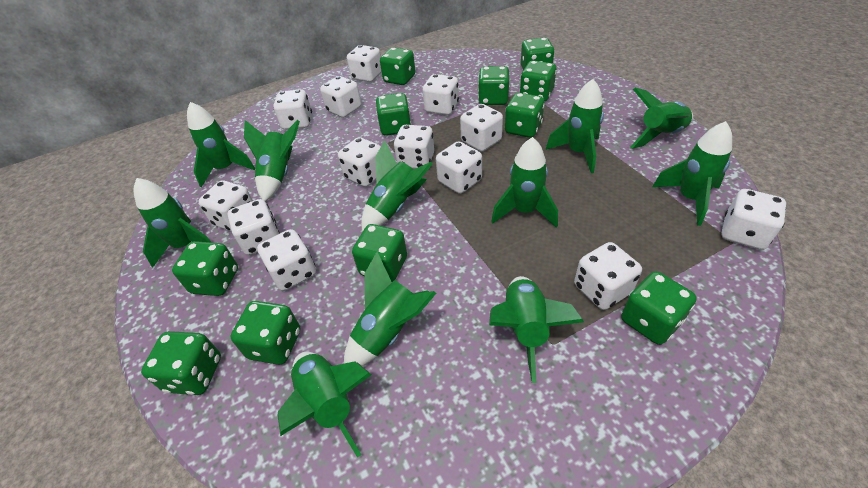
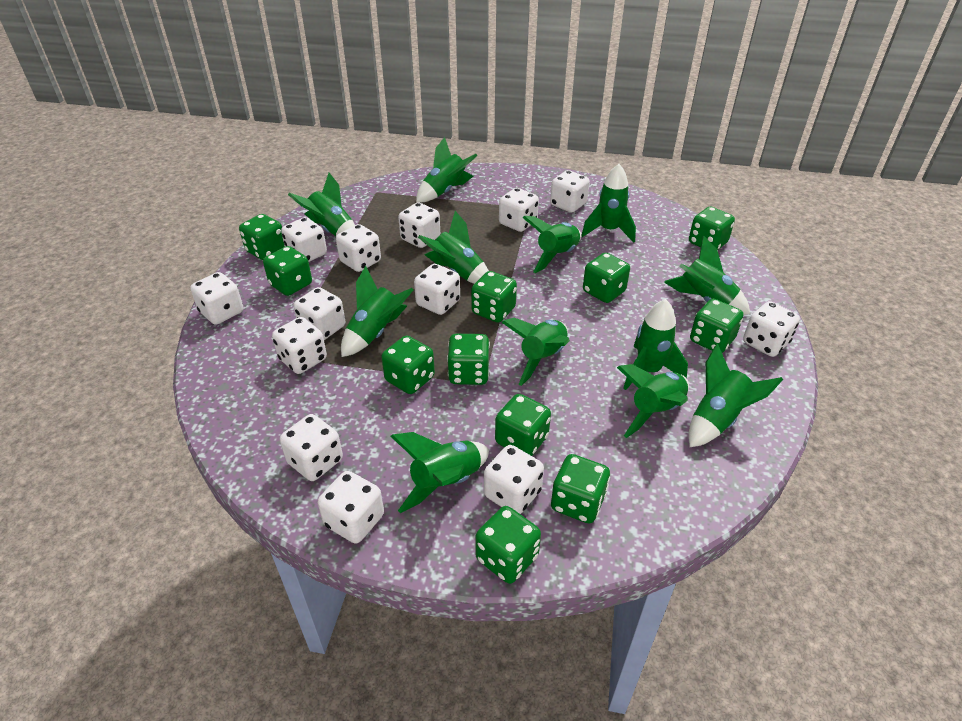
green rocket: [133,178,211,268] [187,102,255,187] [244,120,300,201] [278,352,372,458] [344,252,436,366] [361,140,432,232] [489,276,584,383] [491,137,558,228] [545,79,604,173] [630,87,693,149] [652,121,732,226] = 11 -> [288,173,355,236] [341,266,413,357] [391,432,489,513] [416,137,477,202] [418,211,489,284] [501,318,570,386] [523,216,581,273] [581,164,636,243] [617,364,689,438] [623,299,688,390] [664,236,750,315] [688,343,783,447] = 12

